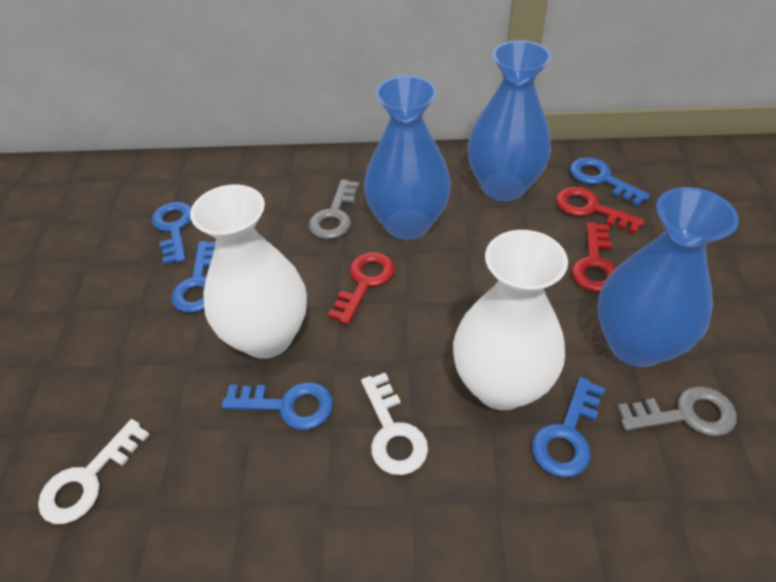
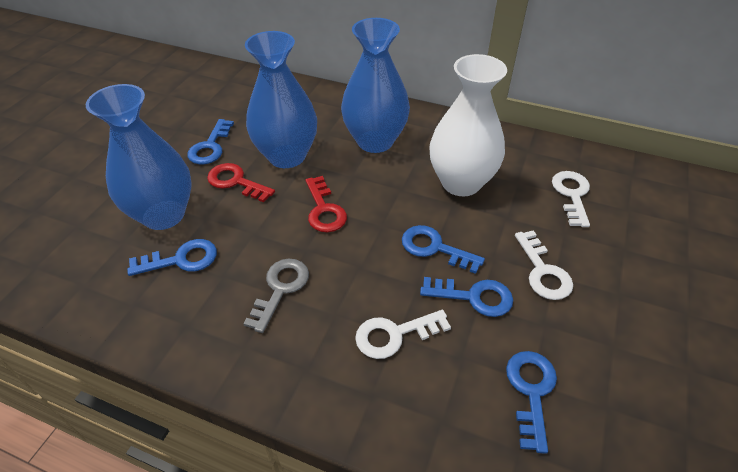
grey key: [309,179,359,239] [617,386,737,436] = 2 -> [243,259,309,333] = 1
red key: [328,252,395,325] [556,187,645,234] [572,222,616,292] = 3 -> [207,163,275,203] [305,176,347,233] = 2
white key: [38,419,150,524] [361,373,428,475] = 2 -> [355,310,451,359] [515,230,573,300] [552,171,590,227] = 3
white vase: [190,184,307,359] [453,230,568,410] = 2 -> [430,54,507,196] = 1

